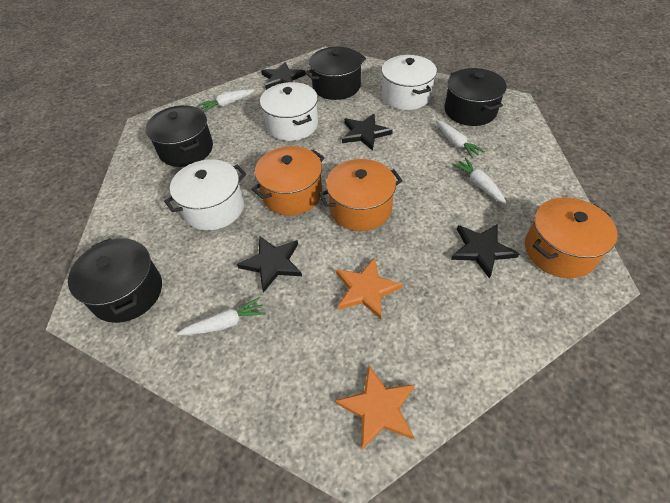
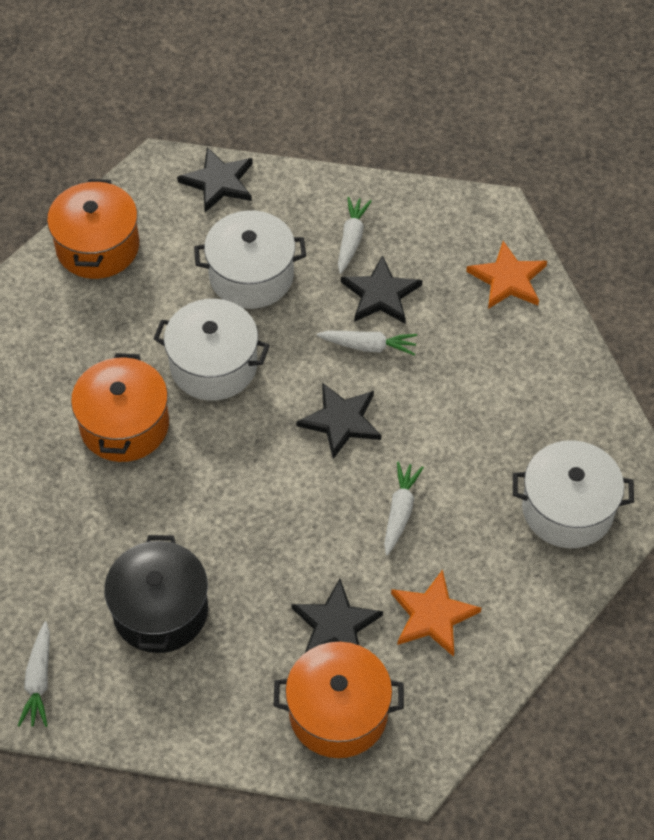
black pot: [68,238,162,323] [146,105,213,167] [305,47,366,100] [444,68,507,126] = 4 -> [104,535,208,653] = 1

